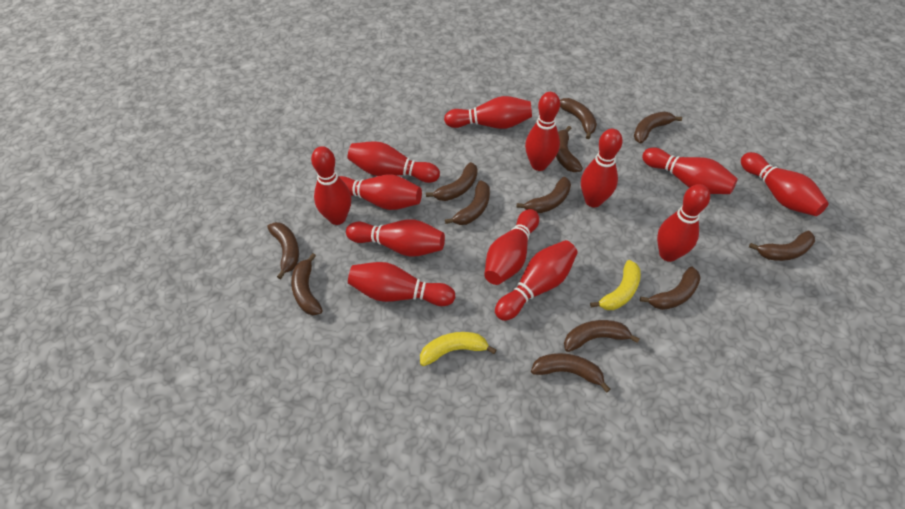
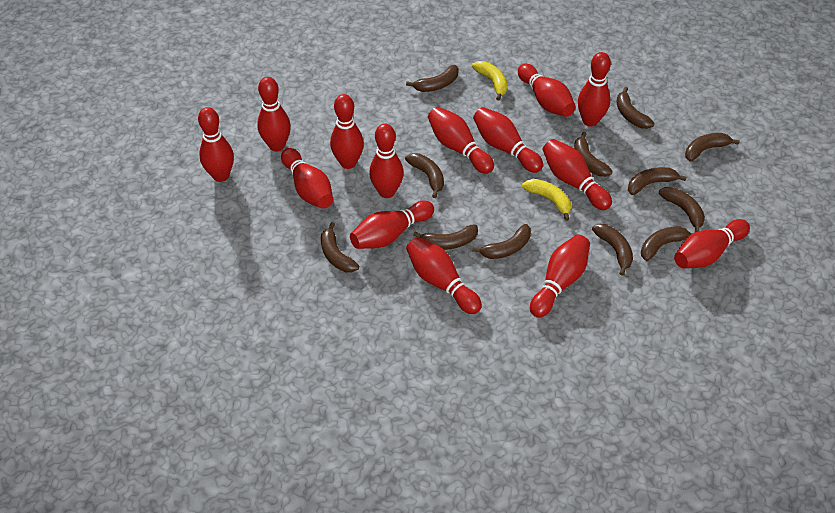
red bowling pin: [311,146,351,225] [339,175,422,210] [346,219,445,257] [348,141,440,183] [348,262,455,306] [444,96,532,129] [484,209,539,285] [495,240,578,321] [525,92,560,171] [581,129,623,207] [642,148,738,194] [657,184,710,262] [741,152,829,216] = 13 -> [198,107,234,182] [257,77,291,151] [281,148,333,209] [330,94,364,169] [350,200,434,249] [369,124,404,198] [406,237,482,314] [428,107,494,174] [473,107,543,173] [518,64,576,117] [530,235,590,318] [543,139,612,210] [578,52,611,127] [674,219,750,268] = 14

